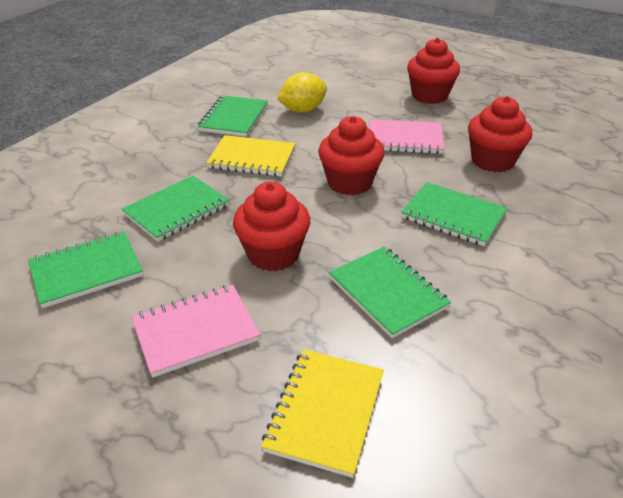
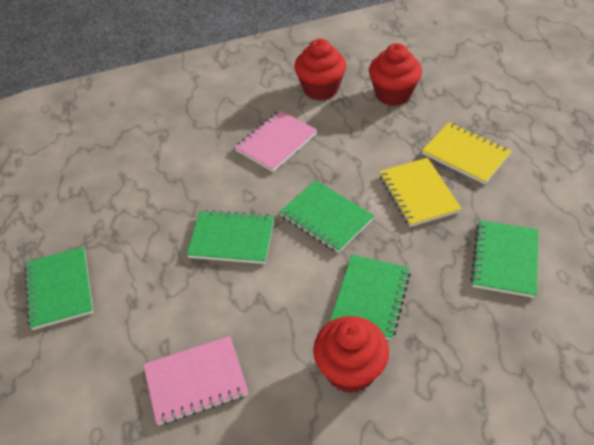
red cupcake: [233,181,310,271] [318,116,385,195] [407,38,460,104] [468,96,532,172] = 4 -> [294,39,346,101] [313,316,389,393] [369,43,422,106] = 3
yellow lemon: [277,72,327,112] = 1 -> none = 0

